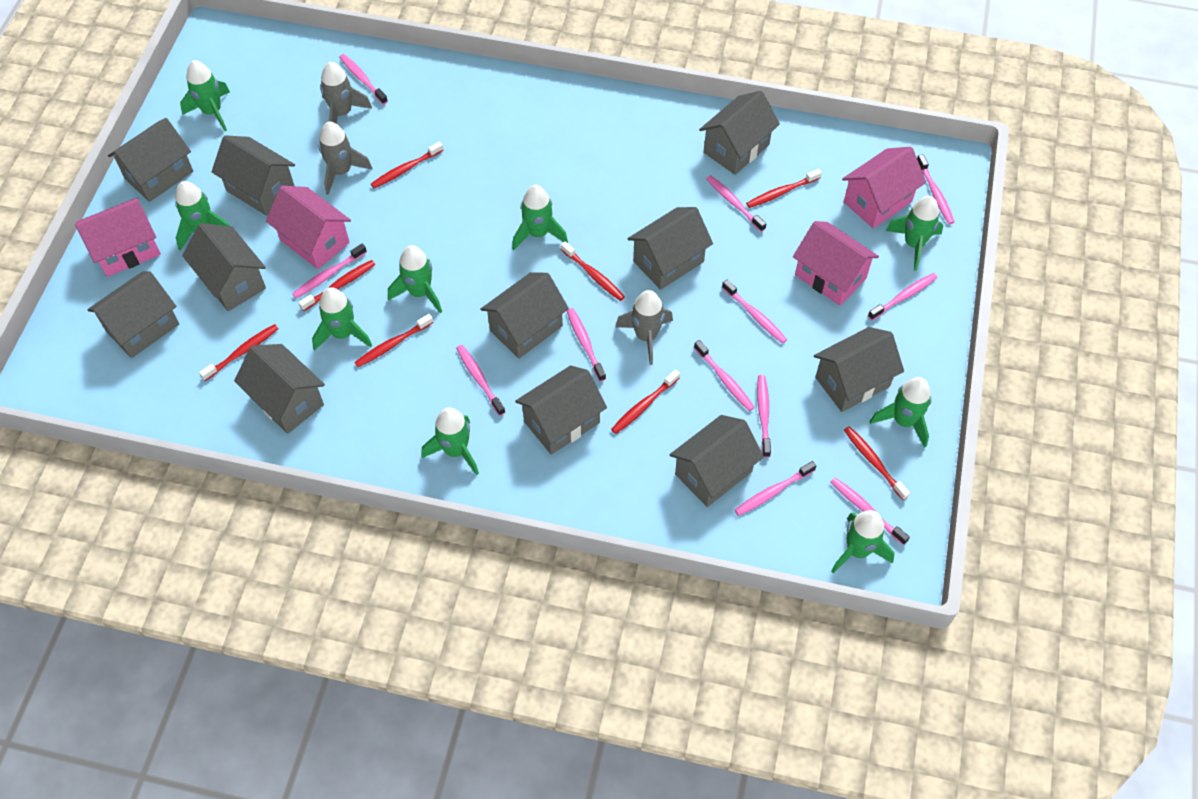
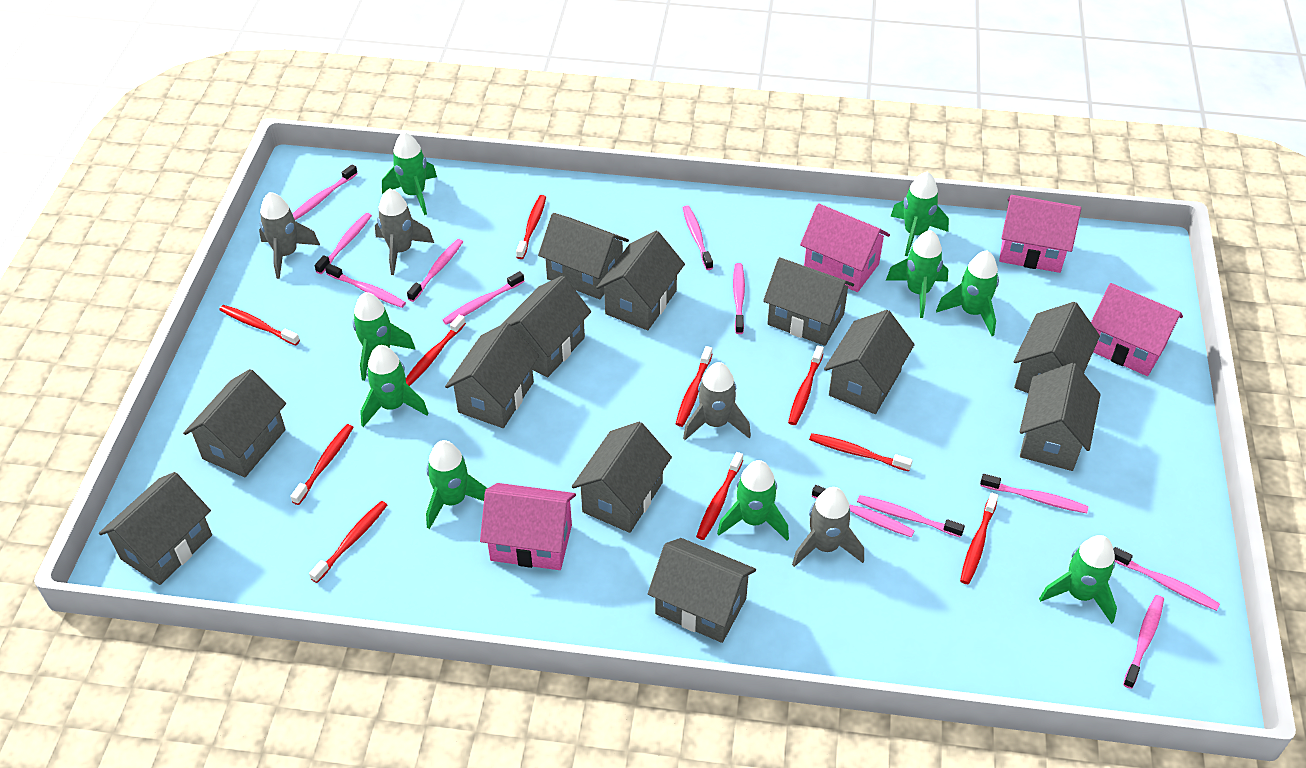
grey house: [87,271,179,358] [108,118,193,202] [182,223,266,311] [212,135,295,216] [234,344,325,434] [480,272,569,359] [515,365,607,455] [627,207,713,290] [670,415,764,507] [699,91,780,175] [814,327,904,412] = 11 -> [99,472,212,585] [183,369,286,477] [445,323,539,428] [501,276,591,377] [538,213,629,299] [572,422,672,533] [596,231,685,330] [648,538,756,643] [763,257,854,346] [824,310,915,414] [1014,302,1100,393] [1019,363,1101,471] = 12
grey rocket: [318,122,373,195] [320,62,372,123] [615,290,673,365] = 3 -> [259,192,320,279] [375,188,434,275] [683,362,751,440] [792,487,864,567] = 4
red toothbrush: [199,324,278,381] [298,260,375,311] [354,314,434,367] [371,141,444,188] [561,241,625,301] [611,369,680,434] [746,169,822,208] [844,426,910,500] = 8 -> [220,305,300,346] [291,424,354,505] [309,501,387,583] [406,315,466,386] [516,195,546,259] [676,346,712,427] [696,452,743,540] [788,345,824,425] [809,433,913,471] [960,493,998,584] = 10

